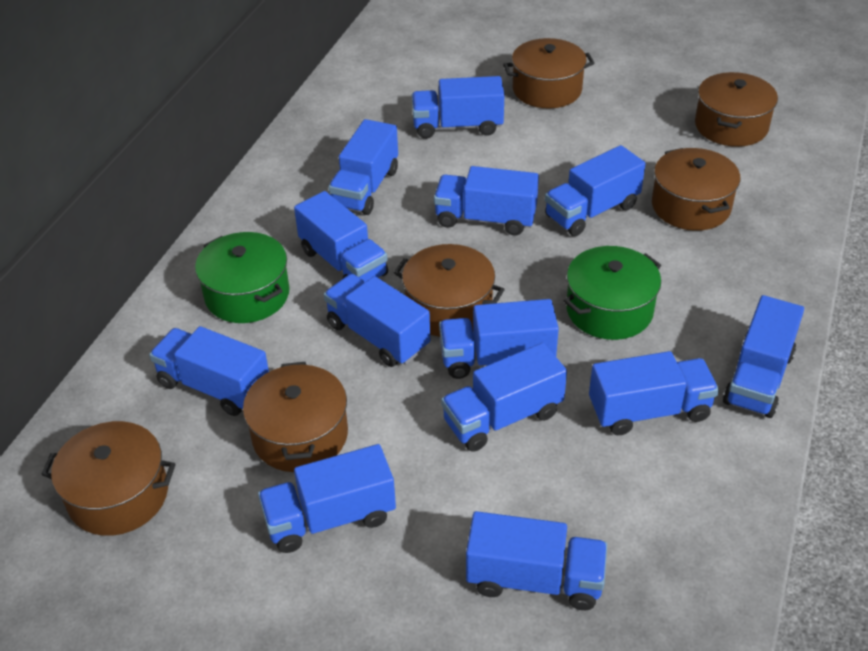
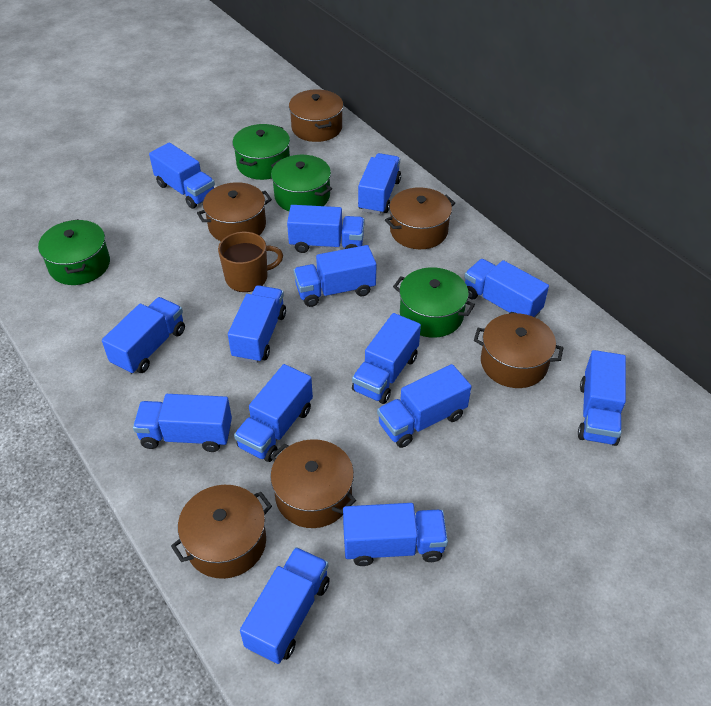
blue truck: [149,326,269,416] [258,444,396,553] [294,191,388,282] [324,274,430,367] [328,119,398,215] [412,76,504,139] [434,166,539,236] [439,299,559,379] [441,343,567,452] [466,511,607,610] [545,145,645,236] [589,351,719,435] [723,295,804,418] = 13 -> [102,297,185,374] [133,394,232,452] [149,142,215,209] [228,285,286,363] [234,364,313,462] [240,547,330,664] [287,205,365,253] [294,245,377,307] [343,503,448,566] [352,313,421,404] [358,153,401,214] [377,364,472,448] [464,259,549,317] [578,350,626,446] = 14
brown mug: none = 0 -> [218,232,283,292] = 1
green pot: [195,232,289,323] [564,246,661,340] = 2 -> [38,219,110,285] [233,124,290,180] [271,155,332,211] [393,267,475,338] = 4

